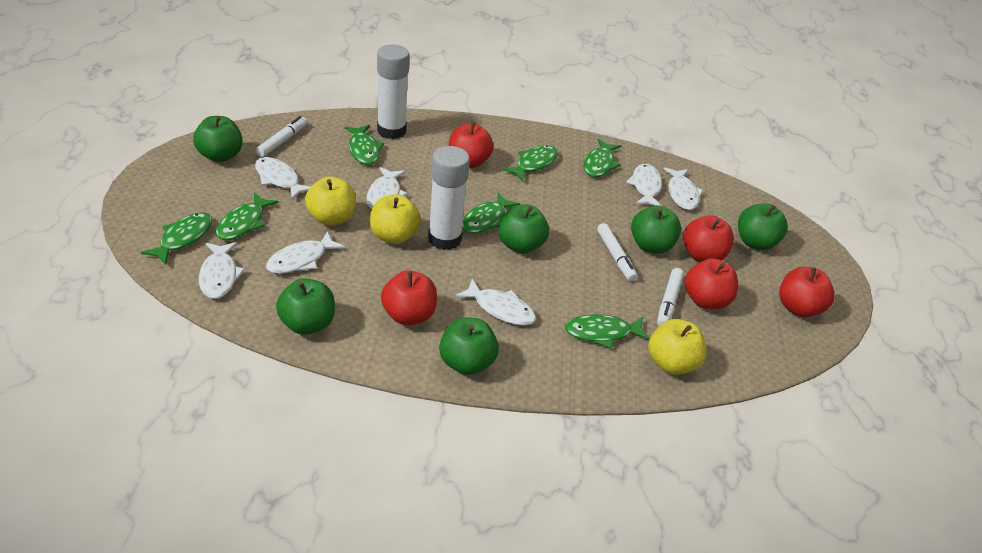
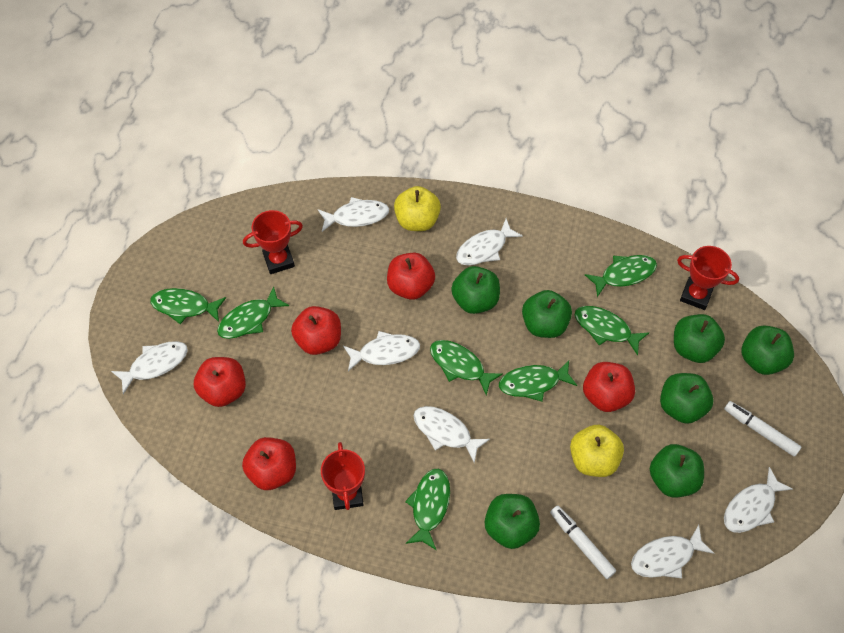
green apple: [193,116,243,162] [276,278,335,335] [439,318,499,375] [499,204,549,254] [631,205,681,254] [738,203,788,250] = 6 -> [451,266,500,314] [485,494,540,549] [522,290,572,338] [650,444,704,498] [660,373,713,424] [674,314,725,363] [742,325,794,375] = 7
red trophy: none = 0 -> [243,210,303,274] [321,442,365,510] [677,246,739,310] = 3
white glue stick: [377,45,410,139] [428,146,470,250] = 2 -> none = 0
white marker: [256,116,307,157] [597,223,637,281] [657,268,684,326] = 3 -> [550,506,616,579] [724,401,801,457] = 2
yellow apple: [305,176,356,226] [370,194,421,244] [648,319,707,375] = 3 -> [394,186,441,231] [570,425,624,477] = 2

